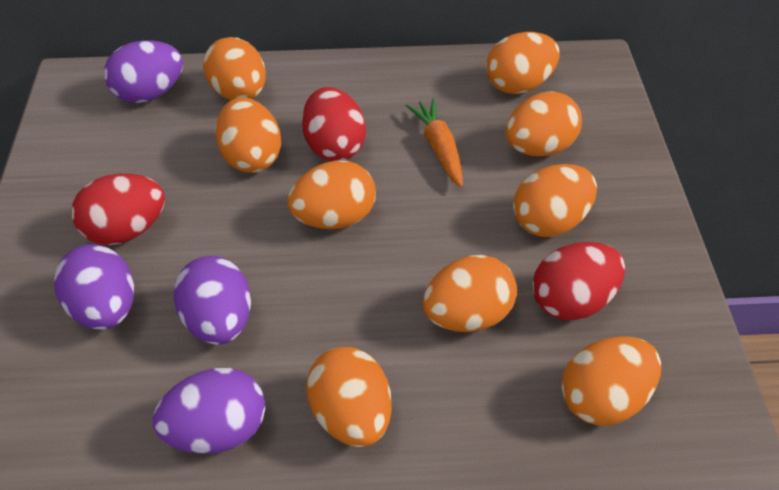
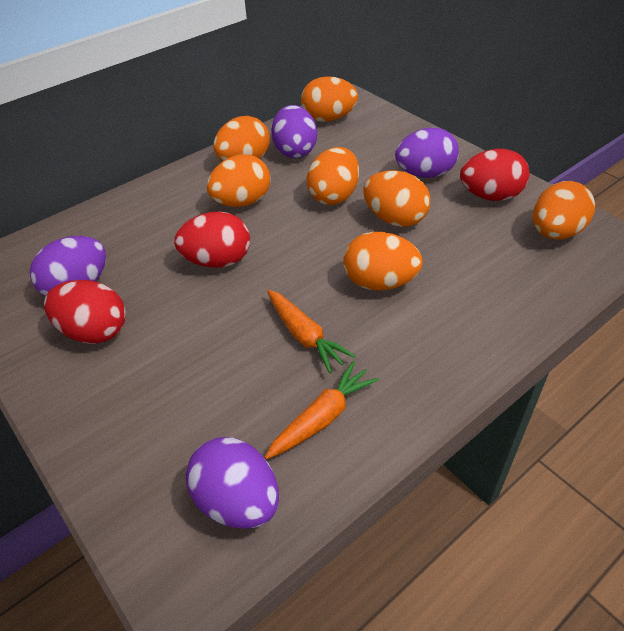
orange carrot: [406,99,463,187] = 1 -> [264,361,379,460] [267,290,356,373] = 2
orange egg: [203,37,266,100] [216,98,281,173] [287,161,376,229] [306,347,392,447] [423,255,517,332] [486,32,560,94] [505,91,582,156] [513,164,597,237] [561,337,661,426] = 9 -> [207,154,271,207] [213,116,270,161] [301,76,358,122] [306,147,359,205] [343,232,423,291] [363,170,430,227] [533,181,595,240] = 7

